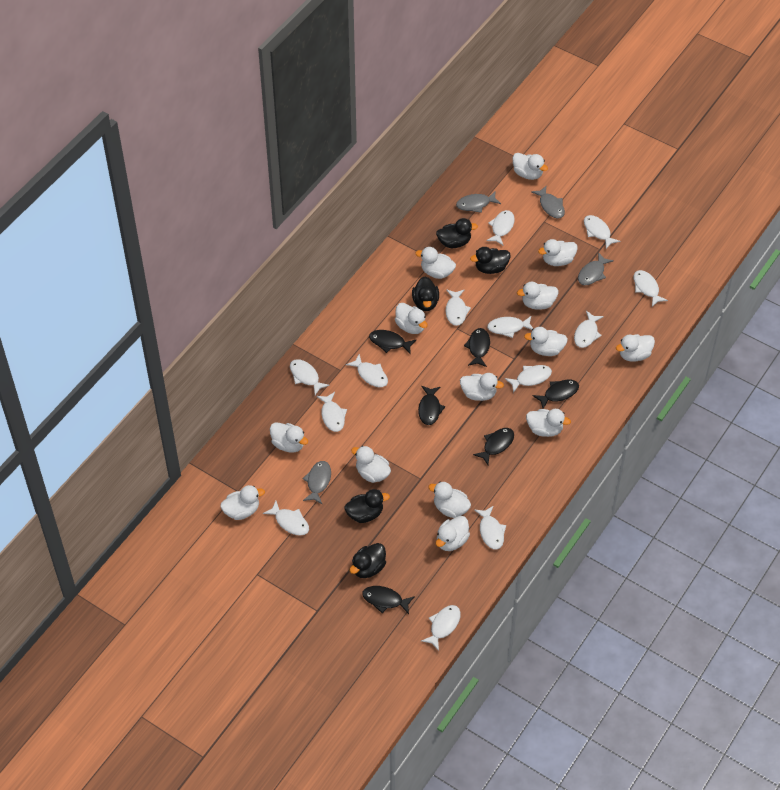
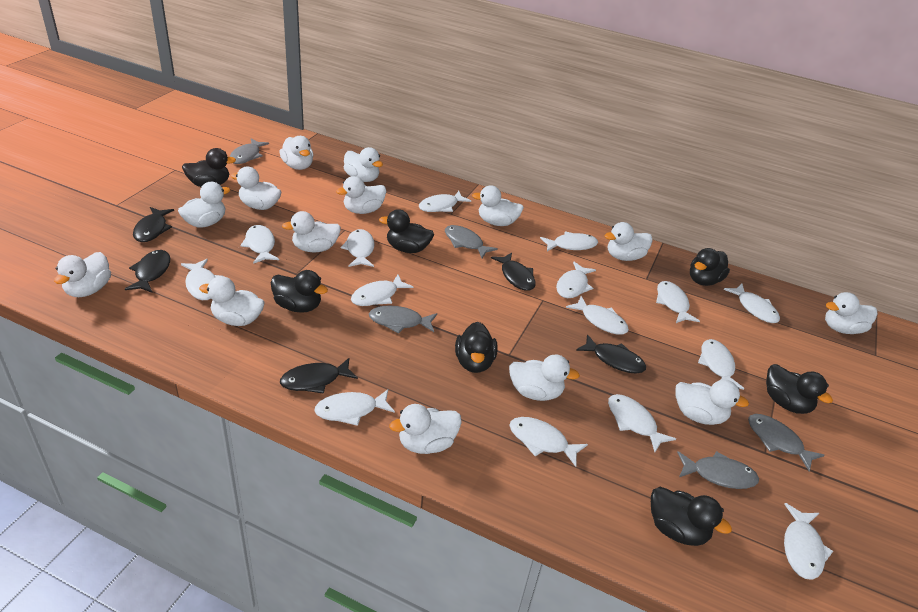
black duck: [344,489,390,523] [350,543,386,578] [412,276,439,311] [436,218,478,248] [470,247,510,274] = 5 -> [182,148,236,187] [271,270,328,313] [379,209,434,253] [455,322,498,373] [651,487,732,546] [690,248,730,286] [766,364,833,414] = 7
black fish: [362,586,415,614] [369,330,416,355] [418,386,445,425] [464,328,490,367] [473,428,514,465] [533,380,579,409] = 6 -> [125,250,170,293] [133,207,174,242] [280,358,358,394] [491,253,536,291] [576,334,646,373] = 5
grey fish: [303,461,331,504] [456,191,501,213] [531,186,565,219] [578,252,614,285] = 4 -> [230,138,269,164] [369,306,437,334] [445,225,498,258] [677,451,759,489] [748,414,825,471] = 5
white fish: [263,501,309,536] [290,359,330,395] [316,392,347,432] [346,354,388,387] [421,605,461,651] [446,289,471,326] [474,506,506,550] [486,210,515,245] [487,316,533,338] [505,365,552,393] [574,311,604,348] [584,215,621,249] [634,270,668,307] = 13 -> [181,259,222,300] [240,225,279,264] [314,389,395,426] [340,229,375,267] [351,274,413,306] [419,191,471,212] [509,417,588,467] [540,231,598,251] [556,262,596,298] [566,296,629,335] [608,394,676,452] [656,281,700,323] [698,339,744,390] [724,284,780,323] [784,503,833,580] = 15

